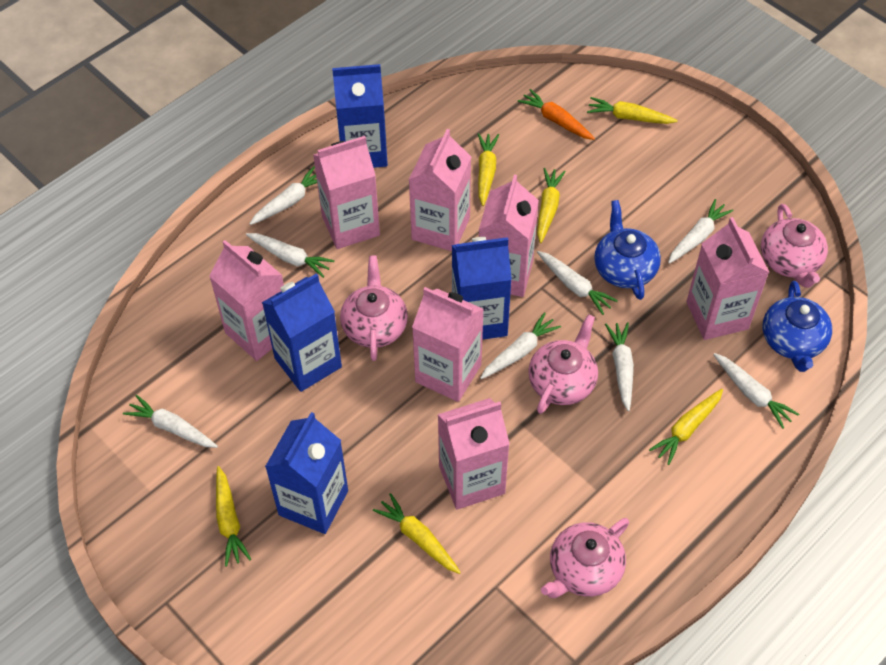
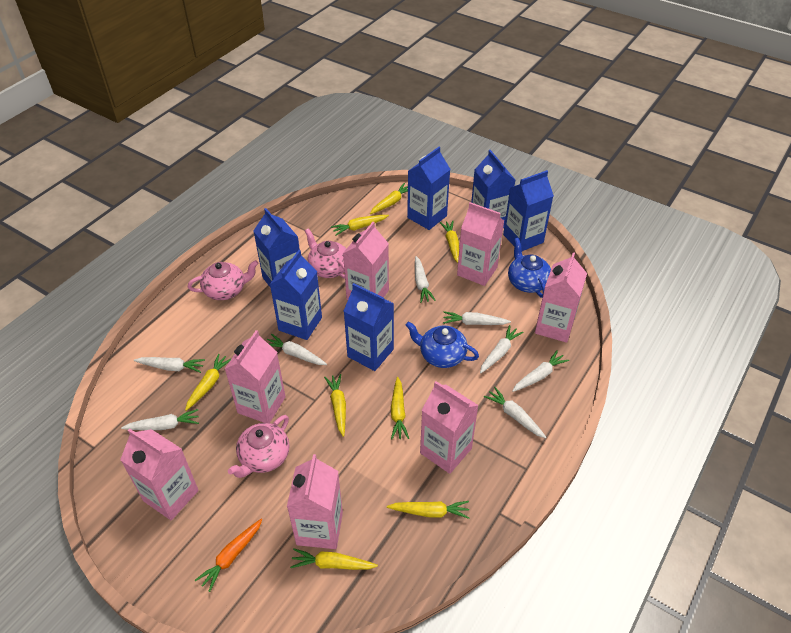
blue carton: [262,273,342,392] [265,412,348,534] [332,64,388,168] [452,237,512,340] = 4 -> [253,208,300,287] [270,250,322,340] [344,283,394,371] [407,147,450,230] [471,150,515,228] [503,170,554,251] = 6
pink teapot: [340,256,408,361] [528,314,598,414] [541,518,629,598] [761,204,828,288] = 4 -> [188,260,259,300] [228,415,289,478] [305,228,346,279] = 3
yellow carrot: [216,466,251,567] [373,493,461,574] [478,133,499,206] [537,168,566,243] [587,97,678,124] [649,389,723,465] = 6 -> [185,354,232,411] [290,548,378,570] [324,374,346,437] [331,215,389,236] [370,183,408,214] [387,501,470,519] [391,377,409,440] [439,221,459,263] = 8

